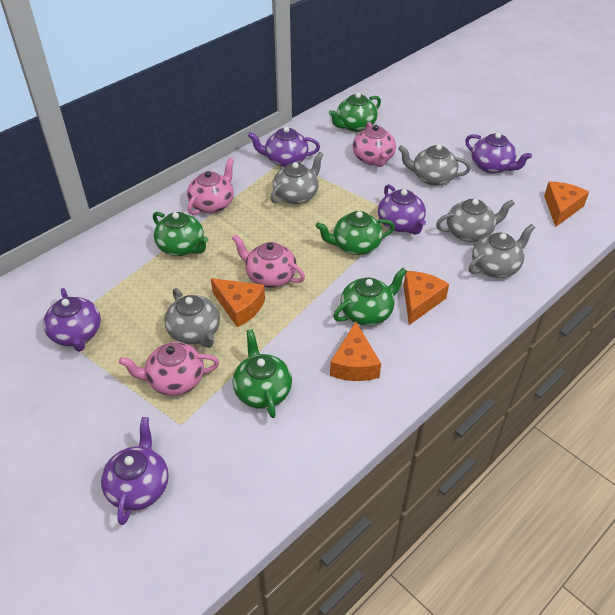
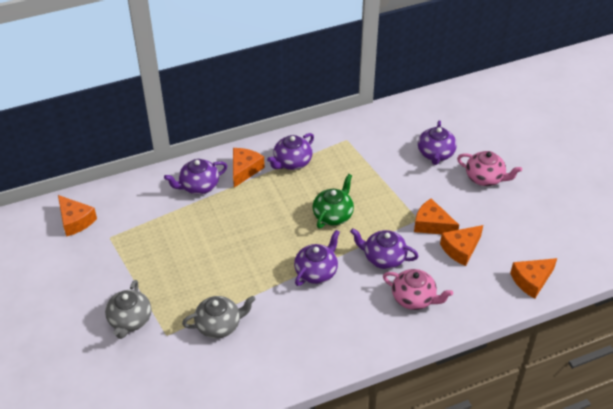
green teapot: [153,212,208,256] [233,329,292,418] [316,211,395,255] [329,93,381,132] [333,268,407,326] = 5 -> [313,174,354,228] = 1
grey teapot: [164,288,220,348] [271,152,324,204] [398,144,471,186] [436,199,515,242] [469,224,535,278] = 5 -> [105,280,151,339] [182,296,256,338] = 2
orange cheese: [211,278,265,327] [330,322,381,381] [404,271,449,325] [544,182,589,227] = 4 -> [58,195,97,237] [233,148,265,188] [414,199,459,234] [440,225,483,266] [510,258,557,299] = 5
pink teapot: [119,342,219,396] [187,158,234,215] [232,234,305,288] [353,122,396,167] = 4 -> [383,269,453,310] [457,151,522,186] = 2

